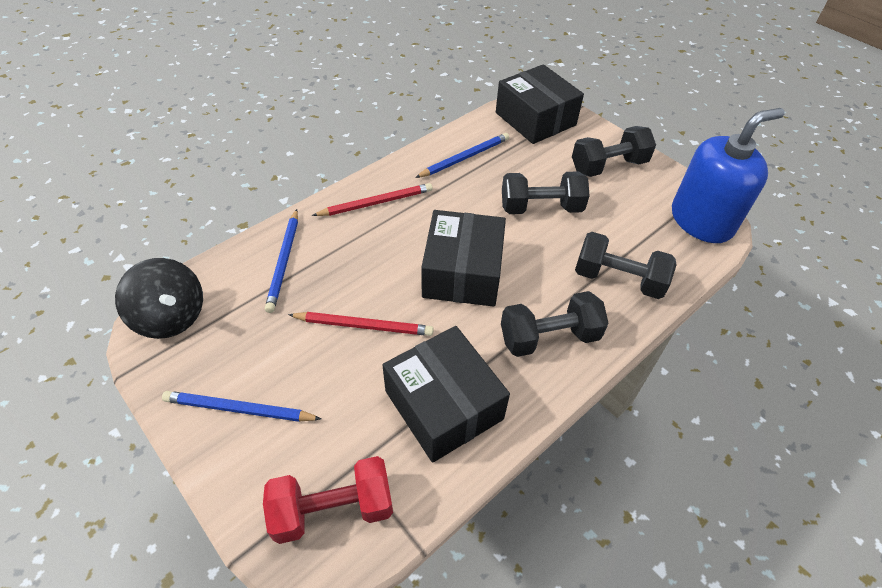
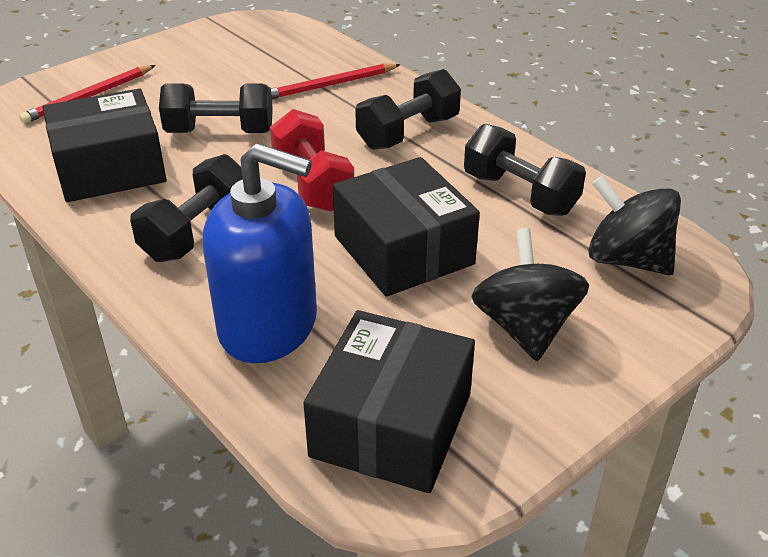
black spinning top: [115,258,203,339] = 1 -> [471,228,589,361] [589,175,681,275] = 2
blue pencil: [162,391,322,422] [265,209,298,313] [415,133,509,178] = 3 -> none = 0

